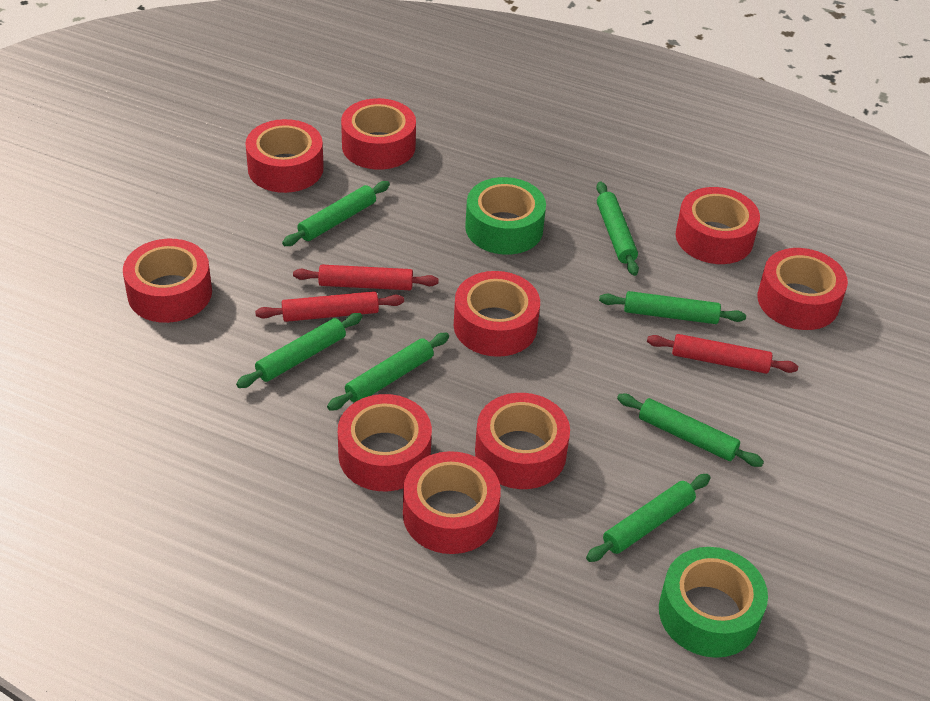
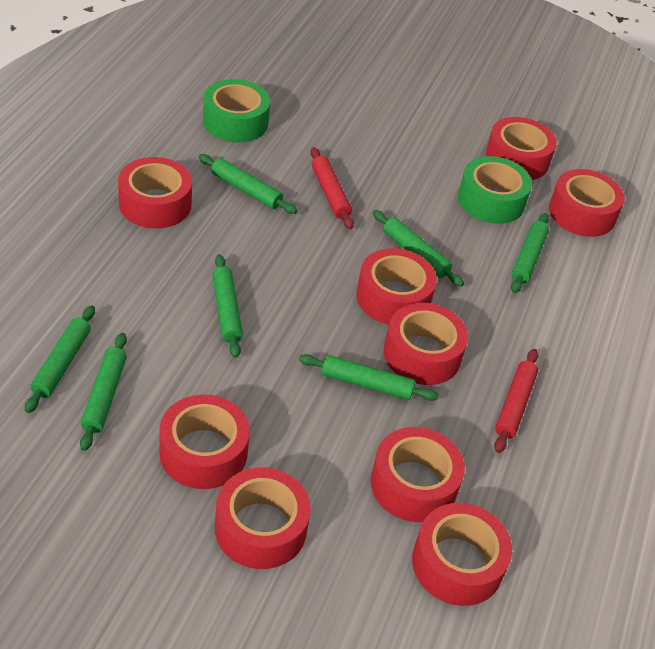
red rolling pin: [255,291,404,322] [293,265,439,290] [647,334,798,374] = 3 -> [310,147,354,229] [494,349,538,453] = 2

